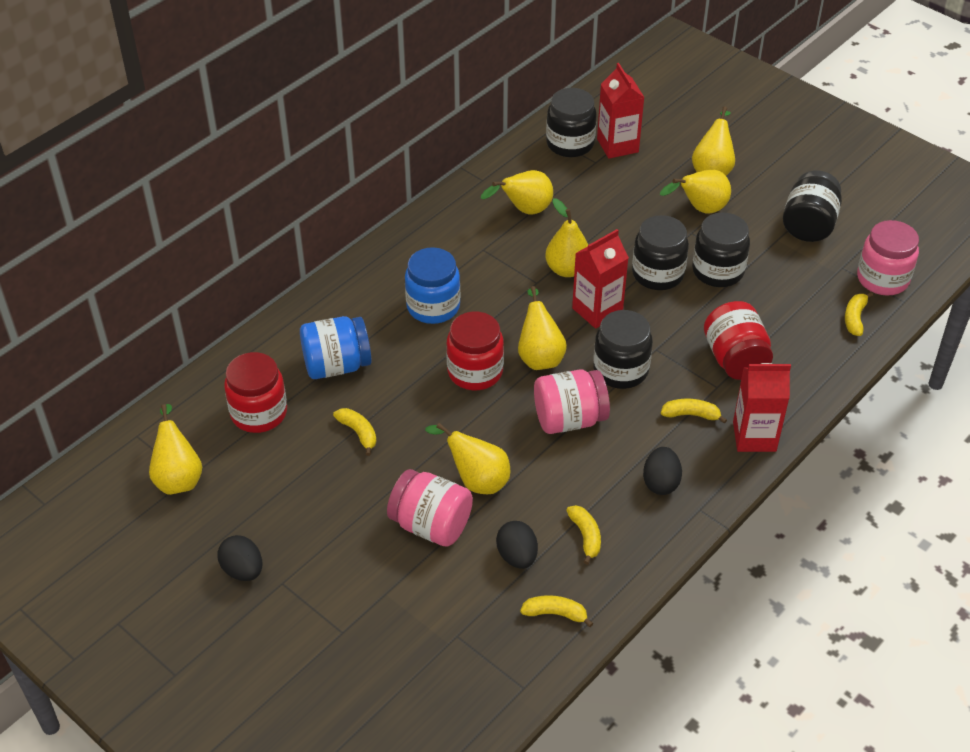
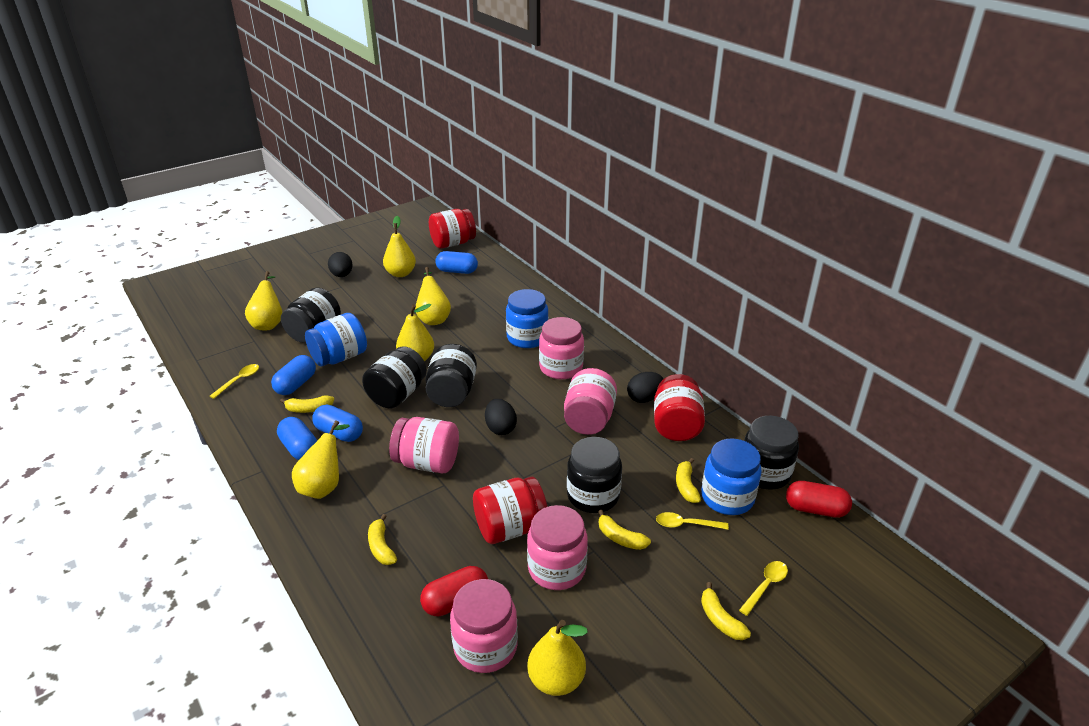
blue capsule: none = 0 -> [271,355,316,395] [277,417,317,460] [312,405,363,442] [435,251,478,274] = 4
blue jar: [300,316,371,379] [405,247,460,324] = 2 -> [305,313,367,366] [506,289,549,348] [701,439,762,515] = 3
pink jar: [387,469,473,546] [534,369,610,434] [857,220,919,295] = 3 -> [389,417,459,473] [450,579,518,673] [527,505,588,590] [539,317,584,379] [564,368,617,435] = 5
red capsule: none = 0 -> [420,566,488,616] [786,481,852,518] = 2
red carton: [572,229,629,329] [597,63,645,159] [733,363,791,452] = 3 -> none = 0
yellow pear: [149,404,202,495] [425,423,510,494] [481,170,553,215] [518,286,567,370] [545,198,588,277] [660,169,731,214] [692,107,735,176] = 7 -> [245,271,282,331] [292,420,350,499] [383,216,416,277] [396,304,434,361] [415,267,451,325] [527,620,588,696] = 6
yellow spoon: none = 0 -> [210,364,259,399] [656,512,729,530] [739,561,788,616] = 3

